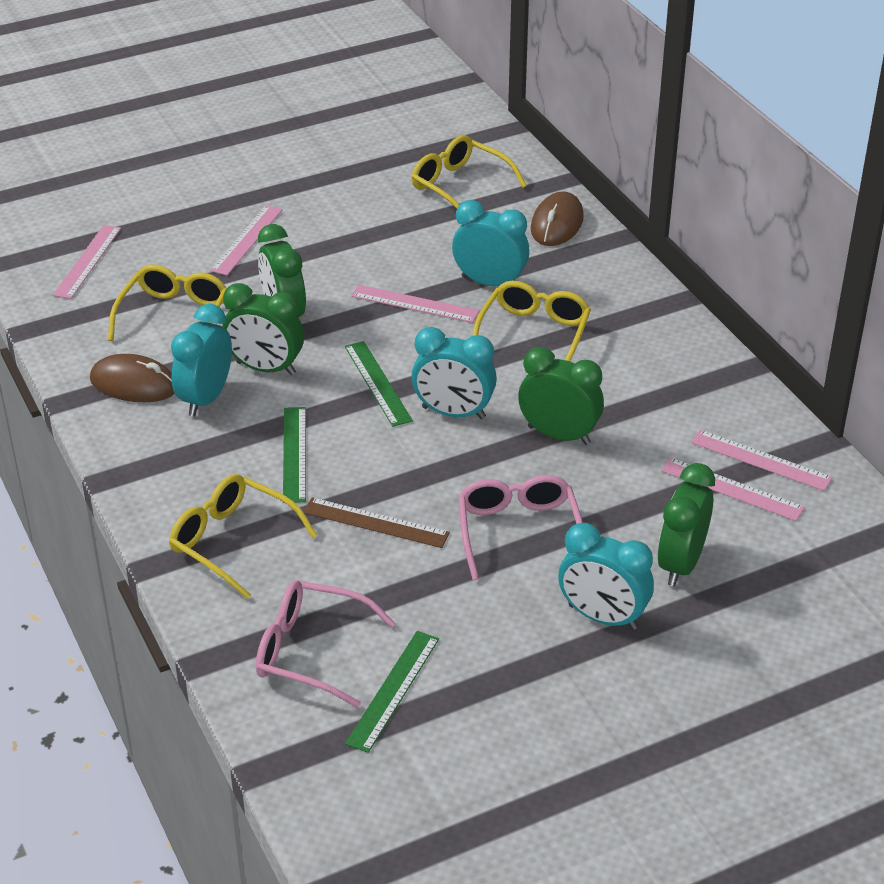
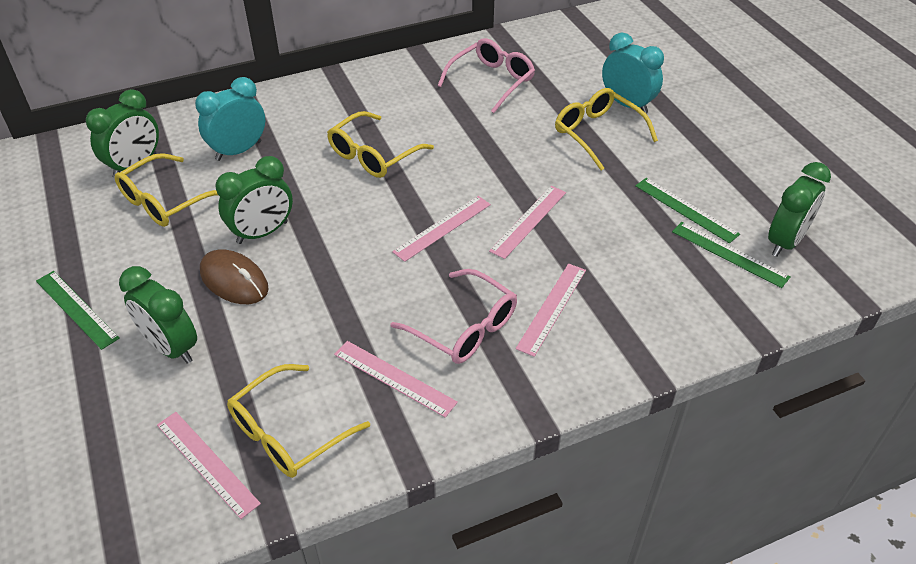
brown mouse: [90,354,174,402] [531,191,584,246] = 2 -> [200,249,268,304] = 1
brown ruler: [303,497,450,548] = 1 -> none = 0
turquoise clock: [171,304,232,416] [411,327,497,419] [452,200,529,286] [558,523,654,630] = 4 -> [195,77,265,161] [602,32,664,113] = 2

